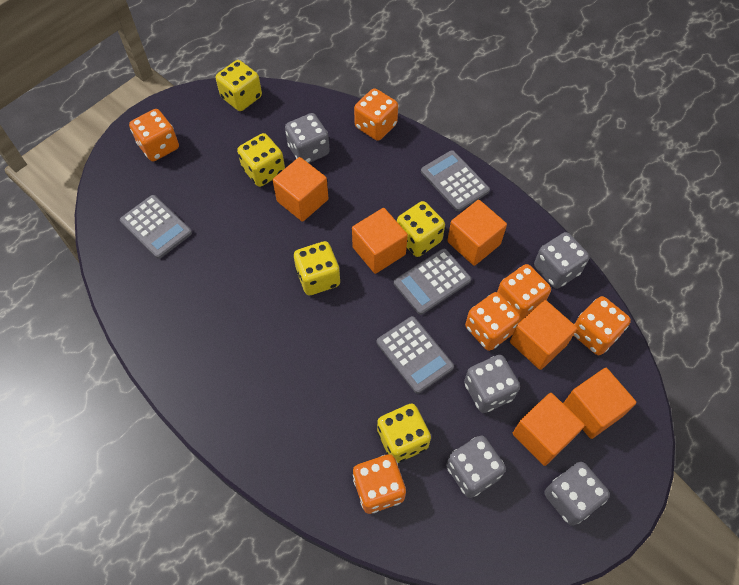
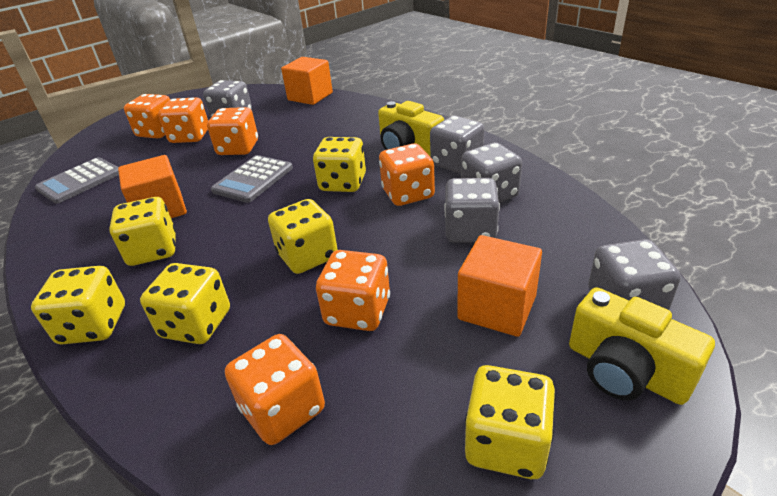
grey calculator: [120,195,192,259] [377,316,454,394] [394,249,471,315] [421,150,490,211] = 4 -> [35,157,119,204] [211,155,293,203] = 2
orange cube: [273,157,329,222] [352,208,408,274] [447,200,507,266] [510,300,577,370] [513,393,585,466] [563,368,636,439] = 6 -> [118,155,187,218] [281,57,333,105] [457,235,542,337] = 3
yellow camera: none = 0 -> [378,101,444,157] [569,287,715,405] = 2
yellow dice: [216,60,262,111] [237,133,285,187] [294,241,340,295] [377,404,431,463] [397,201,445,257] = 5 -> [31,266,125,344] [109,197,176,266] [140,263,230,344] [268,199,338,274] [313,137,366,192] [465,365,556,479] = 6

